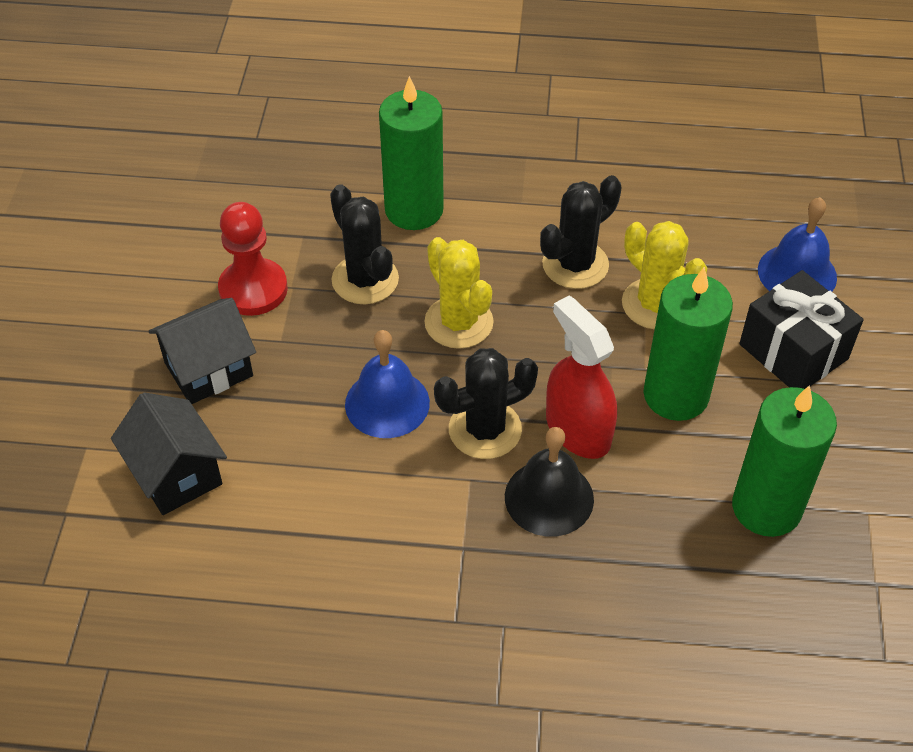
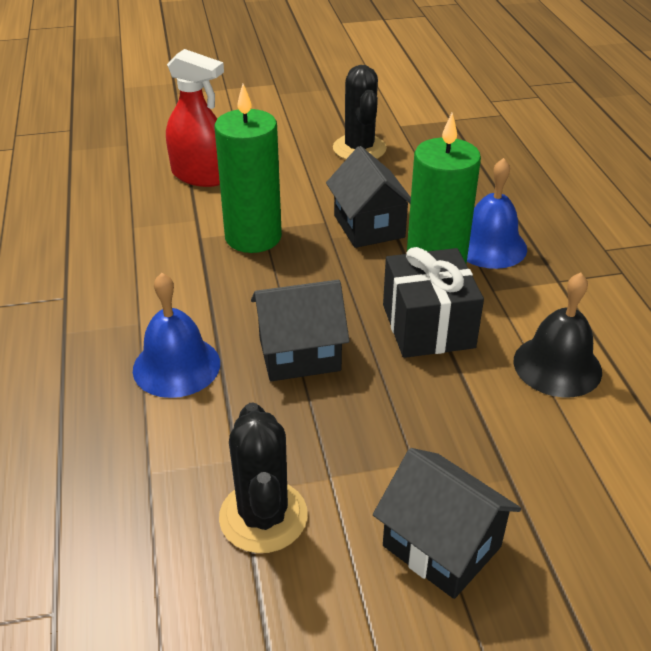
black cactus: [330,184,399,304] [434,348,538,459] [540,175,622,289] = 3 -> [219,402,308,553] [333,65,387,160] = 2
black house: [111,392,227,515] [149,298,256,404] = 2 -> [251,280,349,381] [326,146,411,248] [373,448,521,599] = 3
green candle: [379,76,444,230] [643,267,733,421] [732,385,837,537] = 3 -> [214,84,282,253] [407,113,481,264] = 2
red pawn: [218,202,288,316] = 1 -> none = 0
yellow cactus: [424,237,494,349] [622,221,707,330] = 2 -> none = 0

